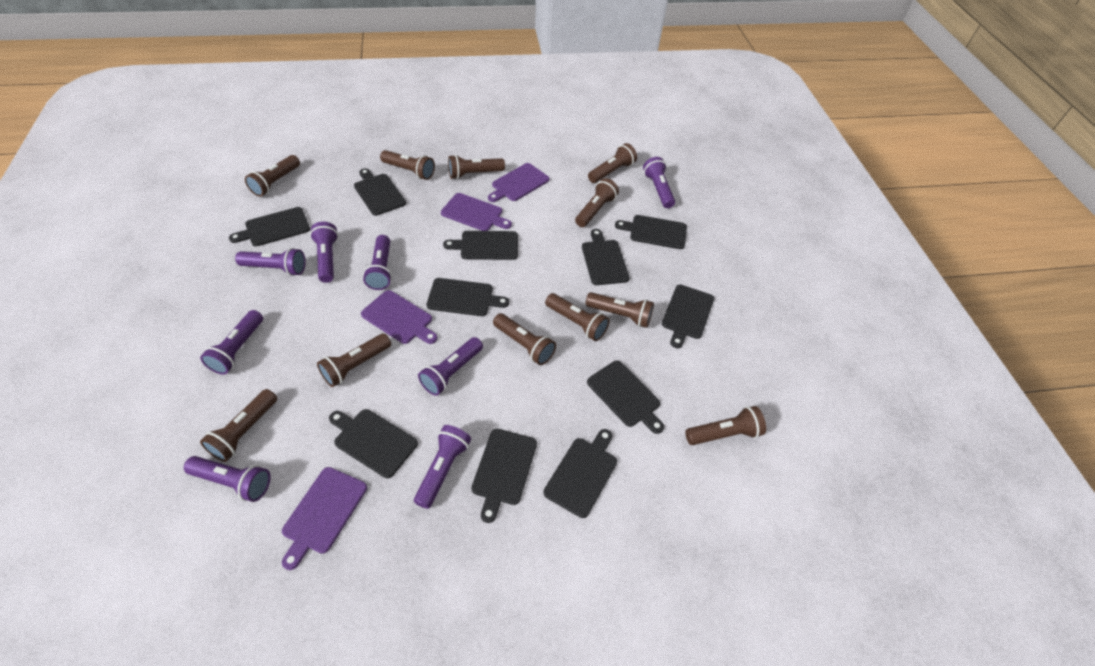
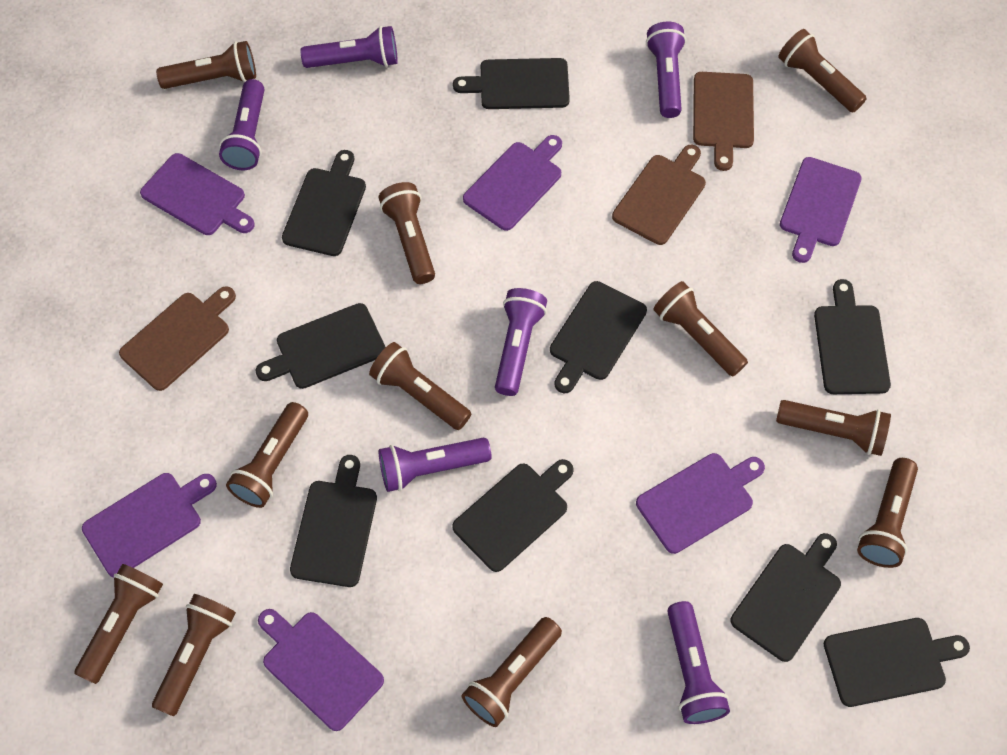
black cutting board: [229,207,310,246] [329,409,418,478] [354,168,406,216] [427,278,509,316] [443,231,518,260] [471,429,537,523] [543,429,617,518] [582,229,630,285] [587,360,664,434] [615,215,687,249] [662,284,714,348] = 11 -> [255,303,386,389] [282,150,366,256] [290,455,377,587] [452,459,574,572] [453,58,570,109] [550,281,647,393] [731,533,841,662] [814,279,891,394] [824,618,970,707] = 9
brown cutting board: none = 0 -> [119,286,236,391] [612,145,706,245] [693,72,754,171] = 3
purple cutting board: [282,467,367,570] [361,290,437,344] [441,193,512,231] [488,163,550,202] = 4 -> [82,473,217,578] [140,153,255,235] [258,609,384,731] [463,135,562,231] [636,453,765,554] [780,157,862,263] = 6
purple flashlight: [184,456,271,502] [200,310,263,374] [235,248,306,276] [310,222,338,283] [363,235,392,290] [414,425,471,509] [418,337,483,396] [643,157,675,208] = 8 -> [219,79,264,170] [300,26,398,68] [379,438,491,492] [495,288,547,396] [646,21,686,118] [667,601,730,724] = 6

